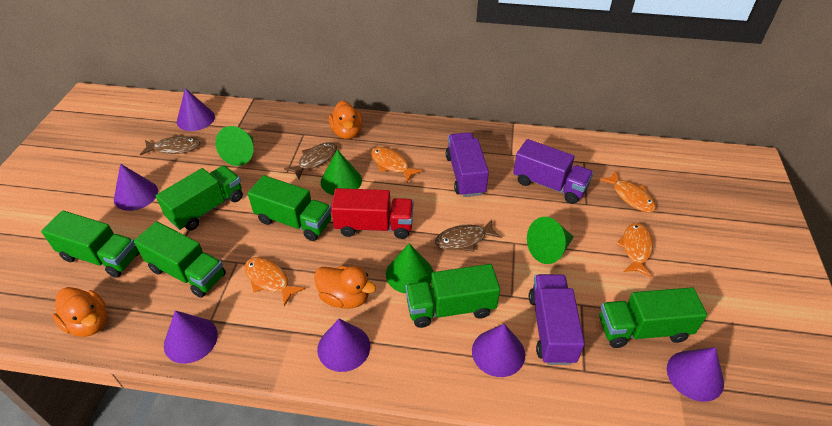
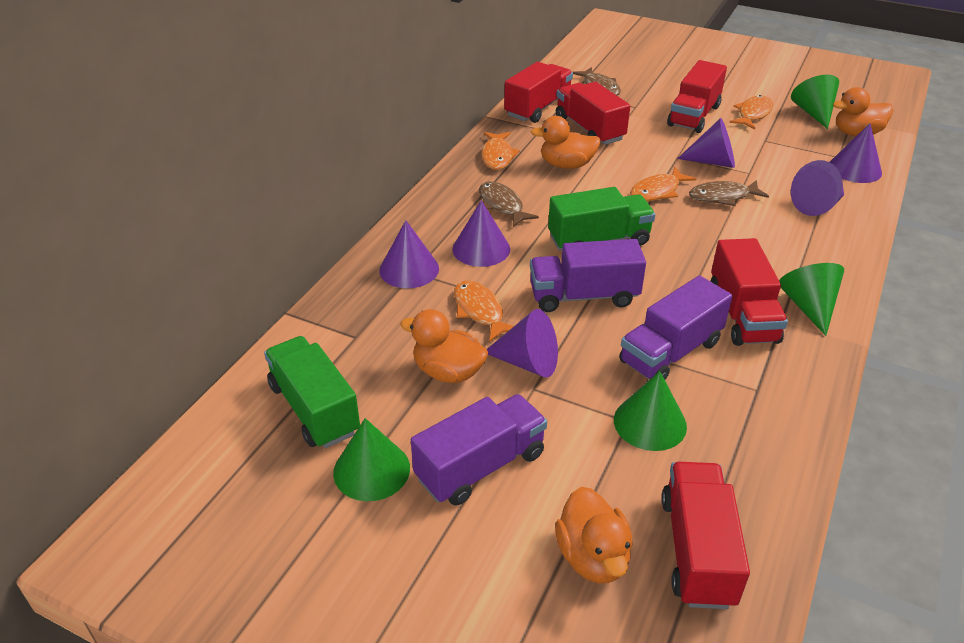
green truck: [41,211,139,278] [134,222,226,298] [156,165,243,231] [248,175,331,241] [405,264,500,328] [599,287,707,348] = 6 -> [264,336,360,448] [548,187,655,250] = 2
orange duck: [53,287,107,337] [314,266,376,309] [329,101,363,139] = 3 -> [400,309,488,383] [531,116,601,169] [555,487,633,583] [833,87,893,136] = 4
red truck: [331,188,413,239] = 1 -> [504,62,573,123] [556,82,630,145] [661,462,750,609] [667,60,727,133] [710,238,788,346] = 5

